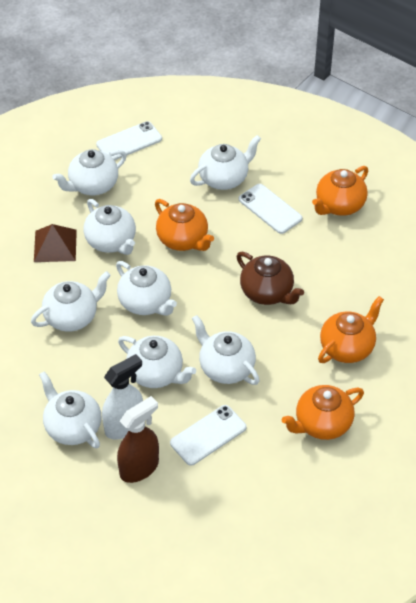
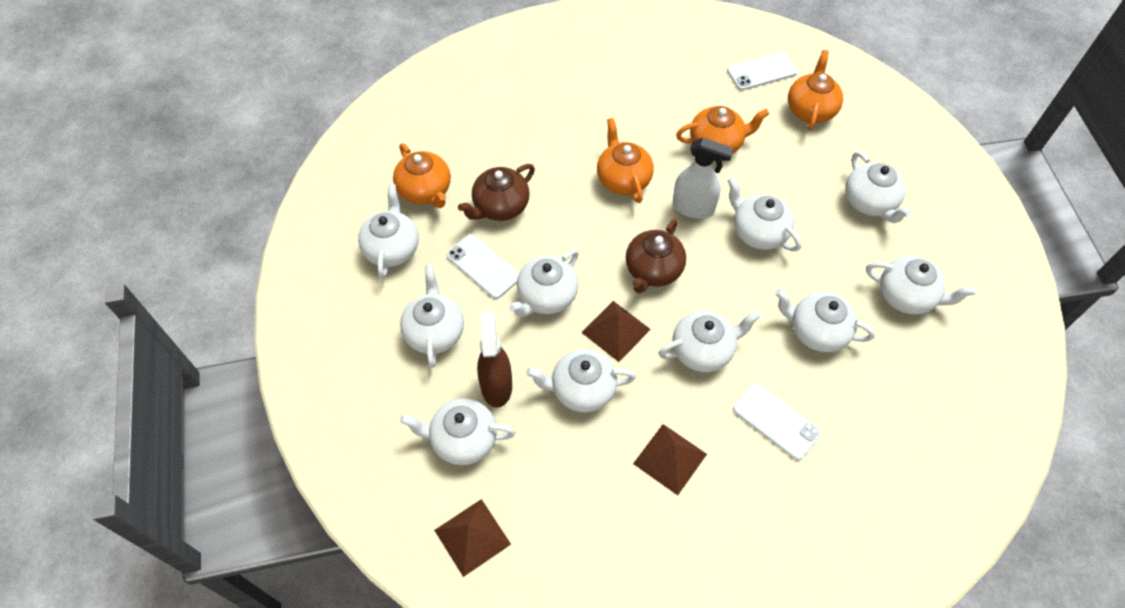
brown pyramid: [34,224,77,262] = 1 -> [434,499,511,577] [581,301,651,362] [633,424,707,495] = 3
brown teapot: [237,252,304,305] = 1 -> [458,164,535,221] [626,219,686,293] = 2
white teapot: [31,271,111,332] [39,371,102,448] [52,149,127,195] [84,199,136,255] [116,261,177,316] [118,336,196,388] [190,135,261,190] [192,315,260,385] = 8 -> [358,184,419,278] [400,265,464,368] [400,399,515,465] [509,249,579,317] [526,349,636,413] [658,311,761,372] [727,177,801,251] [775,289,875,352] [845,152,912,223] [866,256,976,315] = 10

